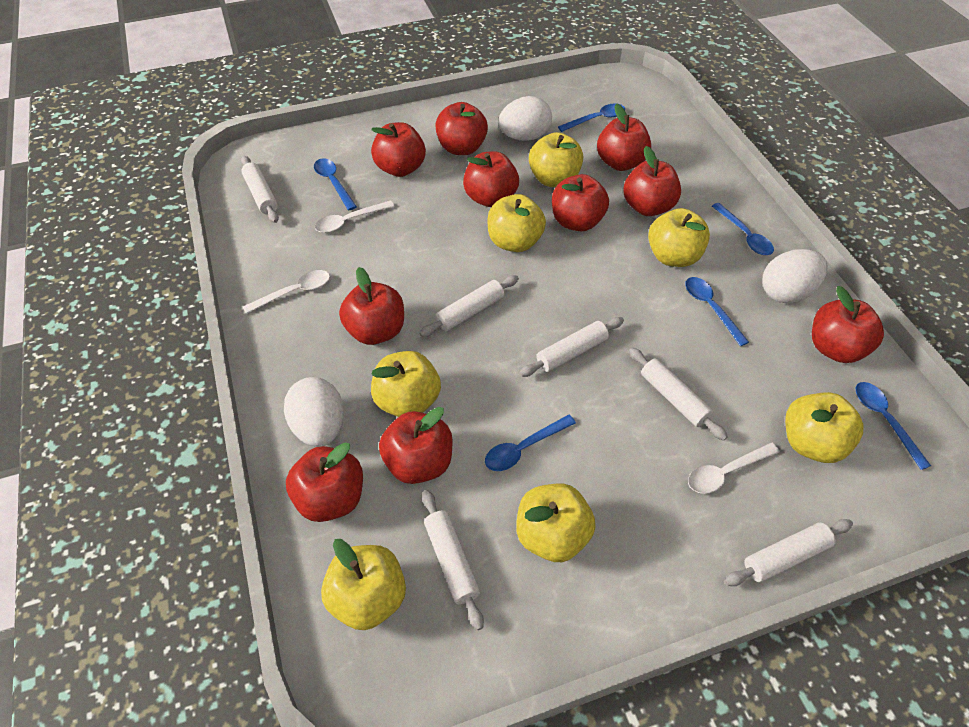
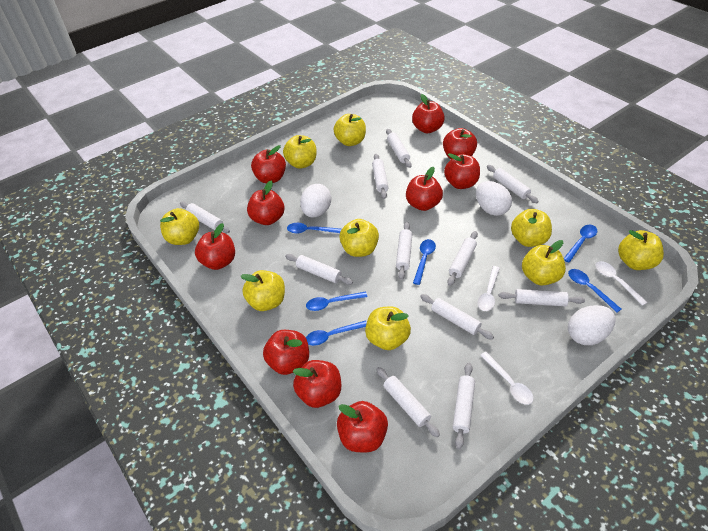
white rolling pin: [241,156,279,223] [419,275,519,337] [422,490,484,630] [519,317,624,377] [629,347,728,441] [724,519,853,586] = 6 -> [180,202,230,233] [285,254,353,285] [372,154,389,199] [376,367,440,437] [386,129,412,168] [396,222,412,280] [420,294,494,339] [447,231,478,286] [453,363,475,449] [487,165,539,203] [499,289,585,306] = 11
yellow apple: [321,539,406,630] [371,351,441,417] [487,194,546,252] [516,484,596,562] [529,132,583,187] [648,208,710,267] [785,392,863,463] = 7 -> [160,208,199,245] [241,270,285,311] [283,135,317,169] [334,114,366,146] [339,219,379,257] [365,306,411,350] [511,209,552,247] [522,240,566,286] [618,230,664,270] = 9

